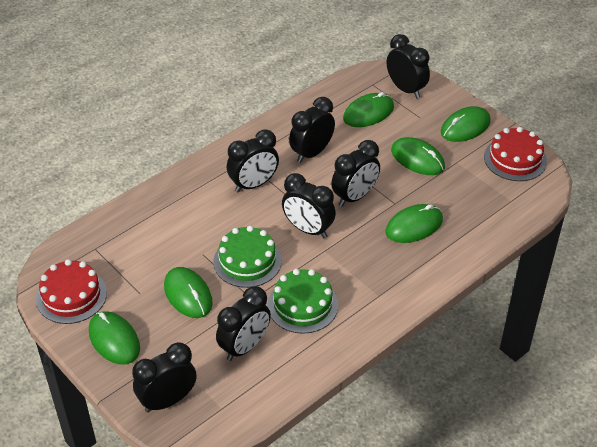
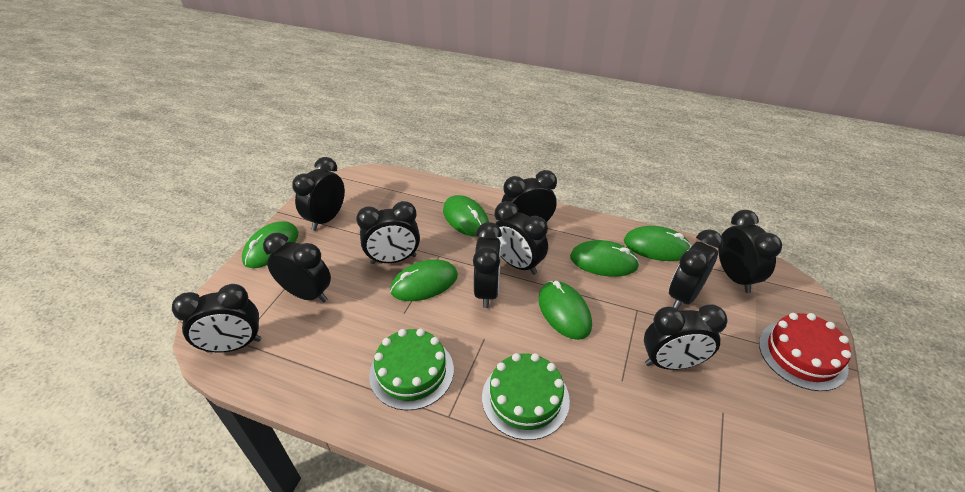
black clock: [132,342,197,413] [216,286,271,361] [227,130,279,193] [282,173,336,238] [289,97,335,163] [331,140,380,207] [387,34,430,99] = 7 -> [172,284,261,353] [263,233,331,302] [292,157,345,231] [356,201,420,264] [473,222,502,308] [494,201,548,275] [502,170,557,223] [644,304,728,370] [669,229,723,309] [718,210,782,293] = 10
red cake: [36,259,107,324] [484,127,547,181] = 2 -> [759,313,851,391] = 1

